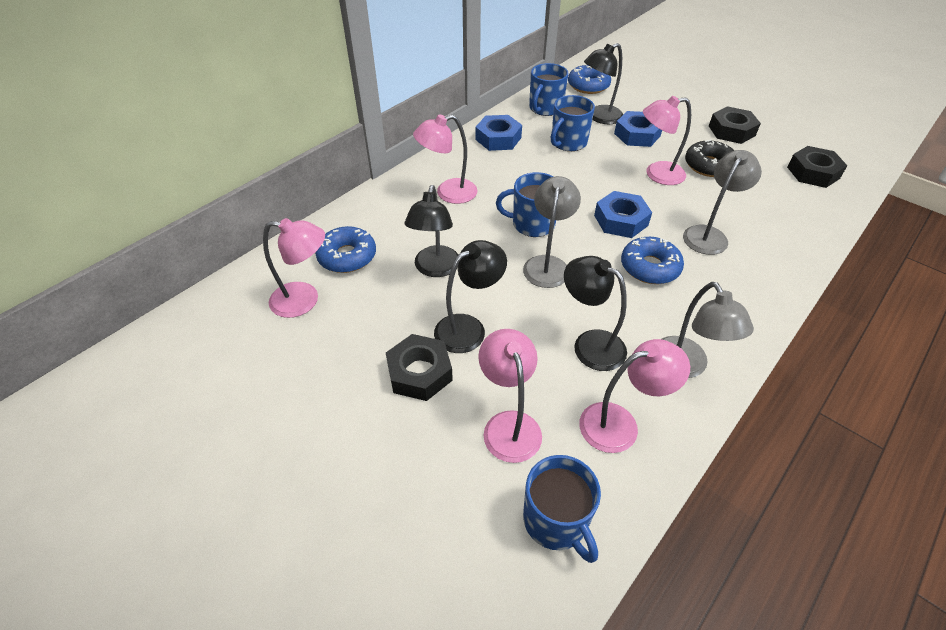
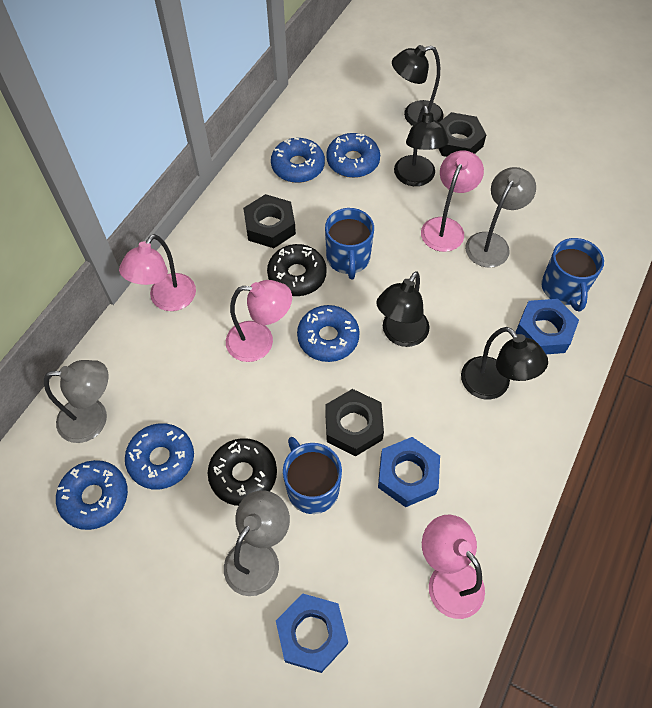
black donut: [685,139,734,177] = 1 -> [208,438,277,506] [267,244,327,296] = 2
blue donut: [315,226,376,273] [568,64,611,94] [621,237,684,284] = 3 -> [56,460,128,530] [125,423,194,489] [271,138,325,183] [297,305,360,362] [326,133,380,178] = 5
blue mug: [496,172,556,237] [523,455,601,563] [529,63,569,116] [551,95,595,151] = 4 -> [283,437,342,514] [325,208,374,279] [541,238,604,311] = 3
pink lamp: [263,218,325,318] [413,114,477,204] [478,329,542,463] [579,339,690,453] [643,96,691,185] = 5 -> [119,234,196,311] [226,280,292,362] [421,150,484,252] [422,514,485,619] = 4

